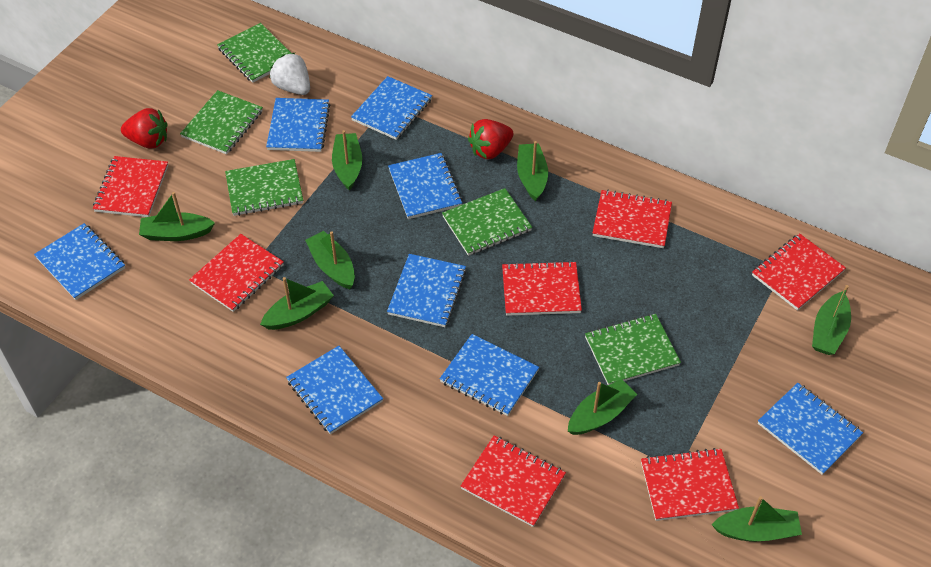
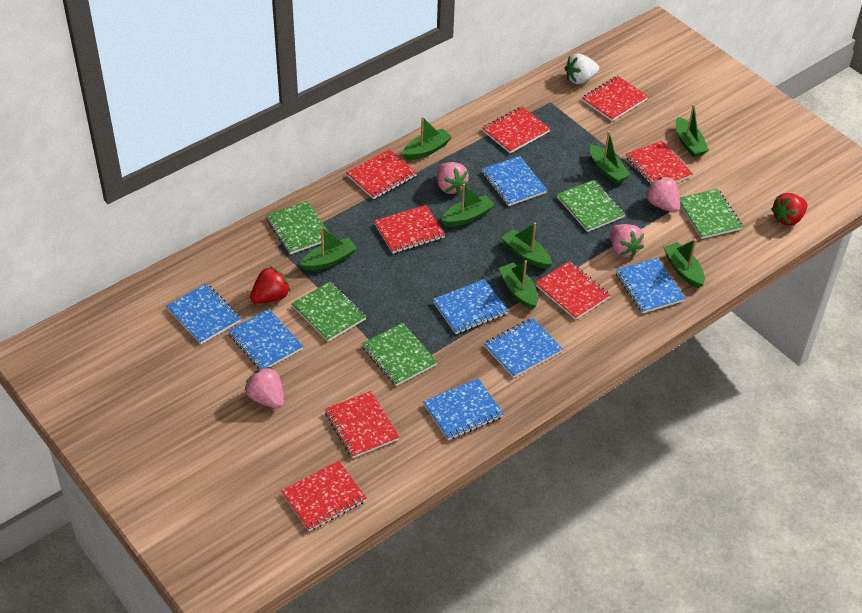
blue notebook: [34,223,125,300] [266,98,330,152] [286,346,383,434] [351,76,432,140] [387,254,466,327] [388,153,463,219] [440,334,539,416] [758,383,863,475] = 8 -> [166,283,241,344] [228,309,303,369] [423,378,504,440] [432,279,508,334] [481,156,547,206] [484,318,563,378] [616,258,685,313] = 7
pink strawberry: none = 0 -> [245,367,284,409] [437,162,469,195] [611,224,644,258] [645,176,680,213] = 4
red notebook: [93,156,168,217] [189,234,284,312] [461,436,566,527] [502,261,582,316] [592,190,672,248] [641,448,739,521] [752,233,846,311] = 7 -> [281,461,367,531] [325,391,399,458] [346,149,417,199] [374,205,445,254] [482,107,550,153] [535,261,610,320] [582,76,648,121] [626,141,693,184] = 8

